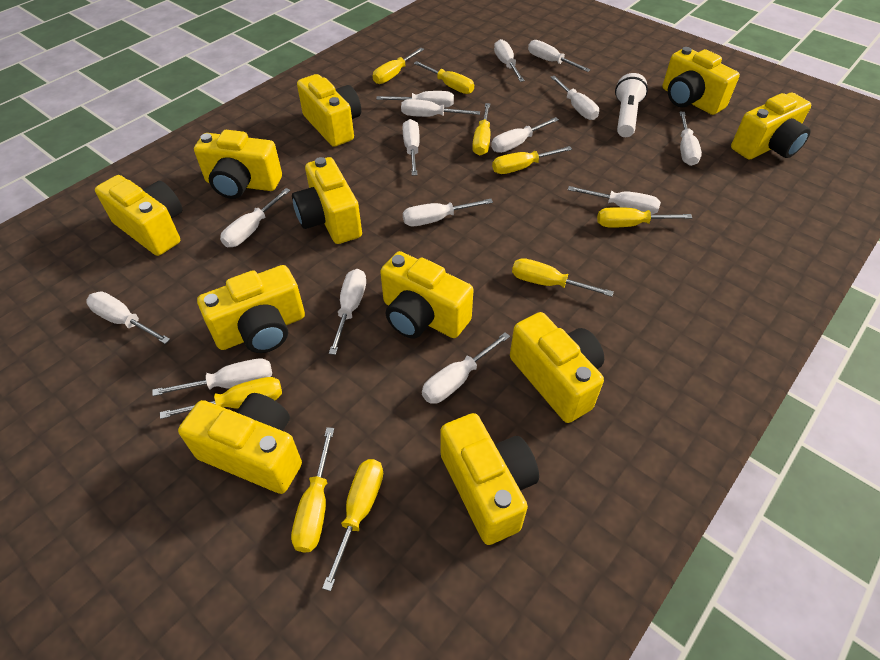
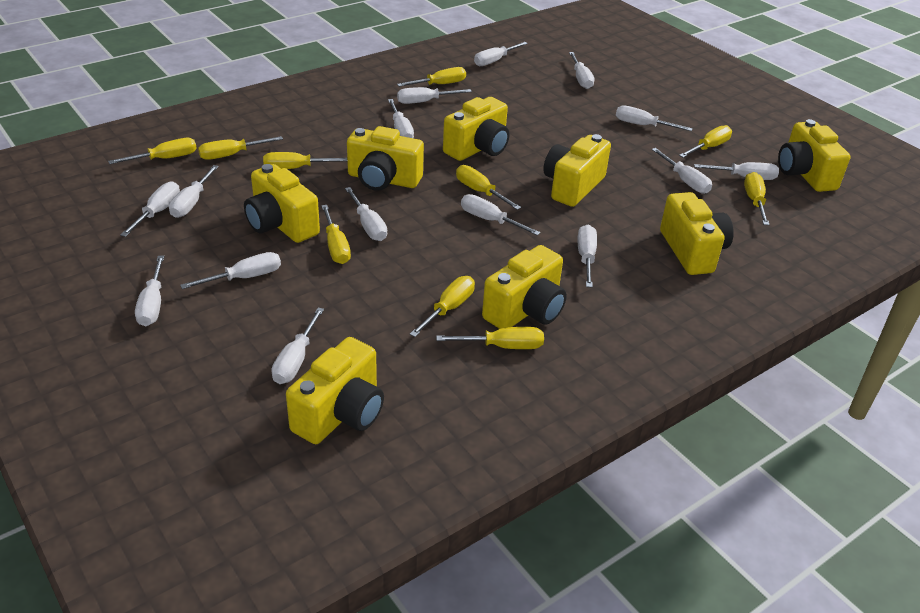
white flashlight: [615,73,648,137] = 1 -> none = 0
yellow camera: [95,175,182,256] [178,393,302,494] [194,130,282,199] [197,265,305,353] [292,157,362,244] [297,74,361,147] [380,251,473,339] [441,413,539,545] [510,312,604,423] [663,47,740,115] [731,93,811,159] = 11 -> [244,164,320,243] [286,337,384,444] [347,126,424,191] [443,97,510,161] [482,245,567,329] [543,134,611,207] [660,192,734,275] [778,119,850,192] = 8
yellow screwdriver: [160,377,282,419] [291,427,334,553] [322,459,383,591] [373,48,424,84] [414,61,474,94] [472,103,490,156] [492,146,572,174] [512,258,614,297] [597,207,692,228] = 9 -> [108,138,197,164] [198,136,283,160] [263,152,347,169] [321,205,351,264] [397,67,466,87] [410,276,475,337] [436,327,544,349] [456,165,521,210] [679,125,732,158] [744,172,770,225] = 10

